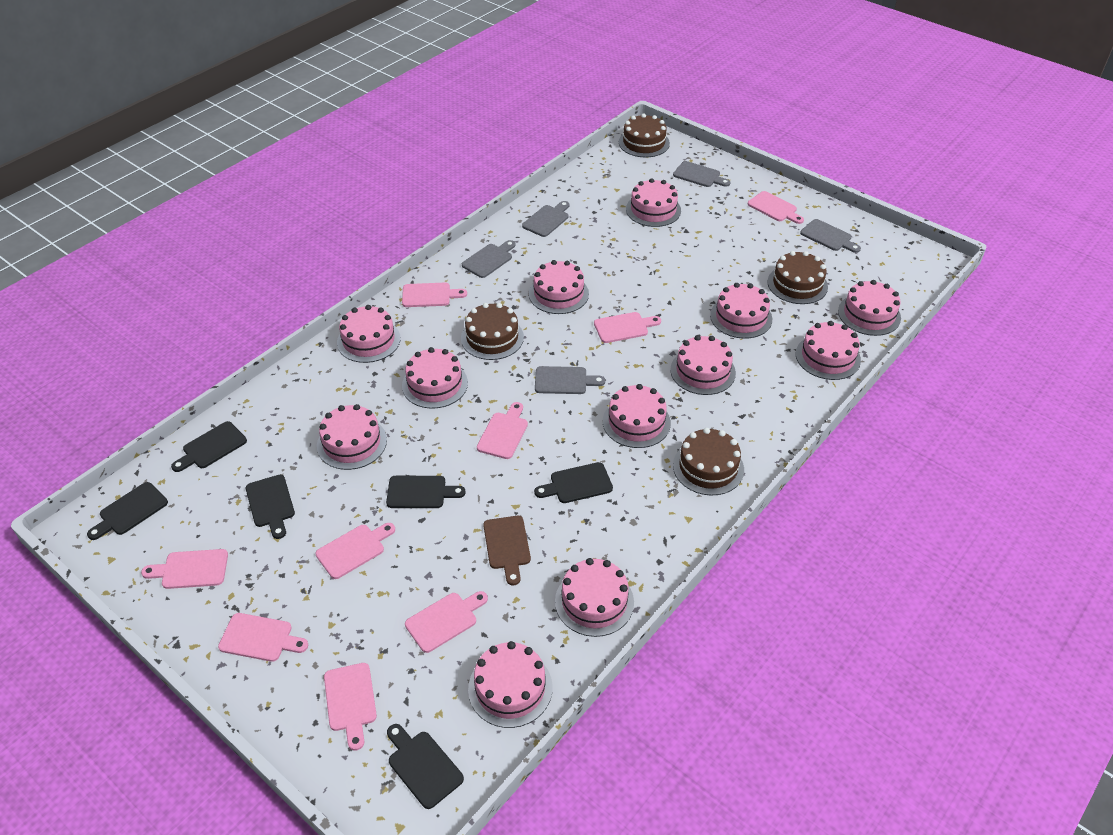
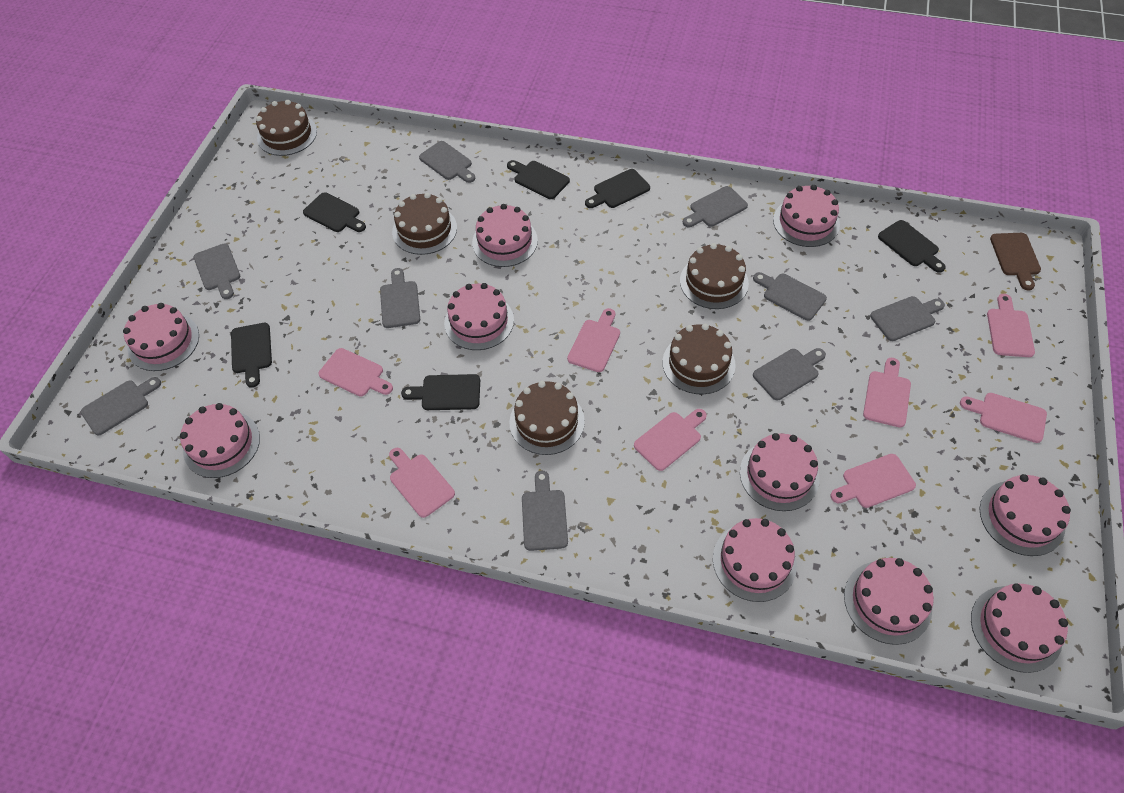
brown cake: [461,303,524,360] [619,114,670,157] [673,428,744,495] [767,251,828,304] = 4 -> [256,100,317,156] [392,193,457,255] [509,381,585,455] [663,324,736,394] [680,243,749,309] = 5
grey cutting board: [462,240,516,278] [522,201,570,237] [535,366,605,394] [673,161,731,187] [800,219,861,253] = 5 -> [81,377,161,435] [194,243,240,299] [380,268,420,328] [419,141,475,183] [522,471,568,551] [683,186,748,227] [753,272,827,321] [753,348,826,400] [870,296,945,341] = 9
pink cake: [317,404,387,470] [337,305,401,363] [402,347,468,409] [468,641,553,728] [529,260,589,314] [555,558,634,637] [603,384,671,448] [626,178,681,227] [670,335,736,395] [710,283,772,339] [796,321,861,380] [838,280,901,336] = 12 -> [123,303,199,371] [180,403,260,478] [444,283,514,350] [472,204,538,267] [713,518,797,602] [740,433,820,511] [773,185,840,247] [844,558,934,645] [971,583,1068,673] [980,474,1071,556] = 10
pink cutting board: [141,549,228,589] [218,613,308,662] [316,523,395,579] [324,663,377,751] [402,283,467,307] [405,591,488,653] [477,402,528,459] [594,312,661,343] [747,191,804,224] = 9 -> [319,348,393,397] [389,448,455,518] [567,308,620,372] [634,409,707,471] [830,454,916,508] [863,358,911,428] [960,393,1047,443] [987,294,1035,357] = 8

